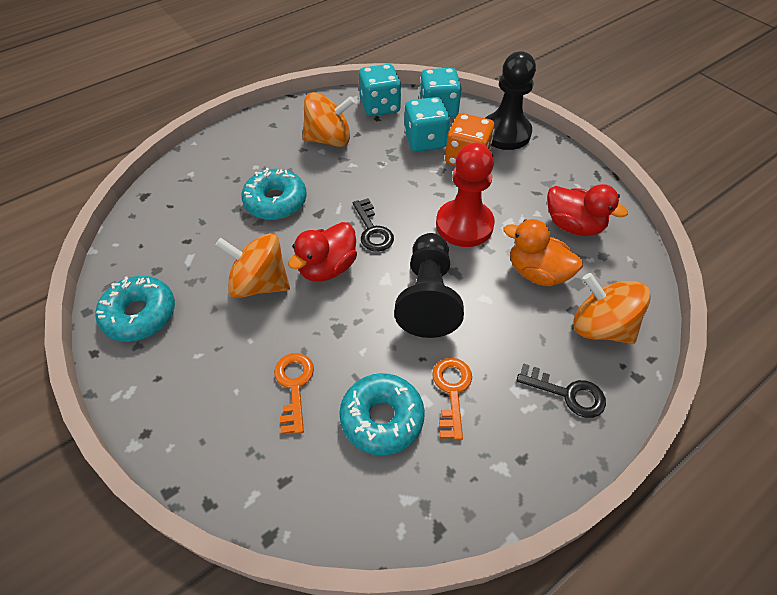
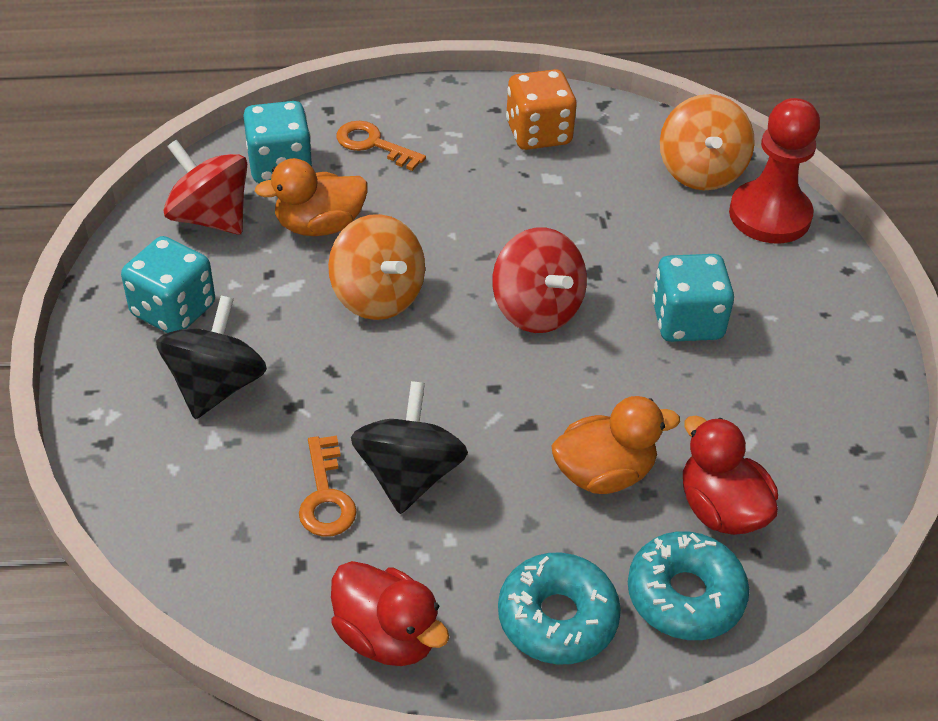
black key: [353,198,394,252] [516,363,606,418] = 2 -> none = 0
black pawn: [394,233,464,338] [486,51,536,150] = 2 -> none = 0
black spinning top: none = 0 -> [156,296,267,419] [351,381,468,514] = 2
orange duck: [503,219,583,286] = 1 -> [255,158,368,236] [551,396,680,494] = 2
orange spinning top: [215,233,290,298] [302,92,355,147] [573,273,651,344] = 3 -> [328,214,425,320] [660,94,755,190] = 2
red spinning top: none = 0 -> [163,140,247,235] [492,228,587,333] = 2
turquoise donut: [95,276,175,342] [241,168,307,220] [339,373,425,456] = 3 -> [498,553,621,665] [628,531,749,640] = 2

